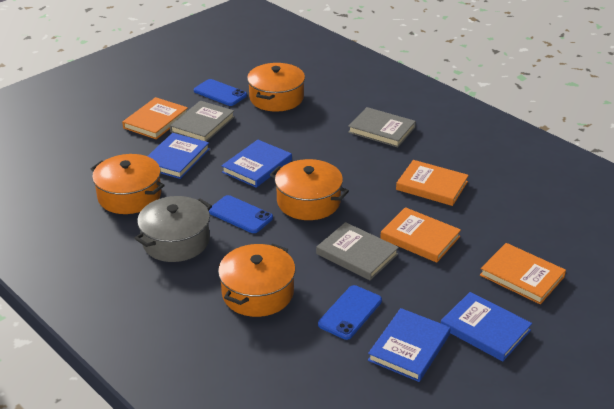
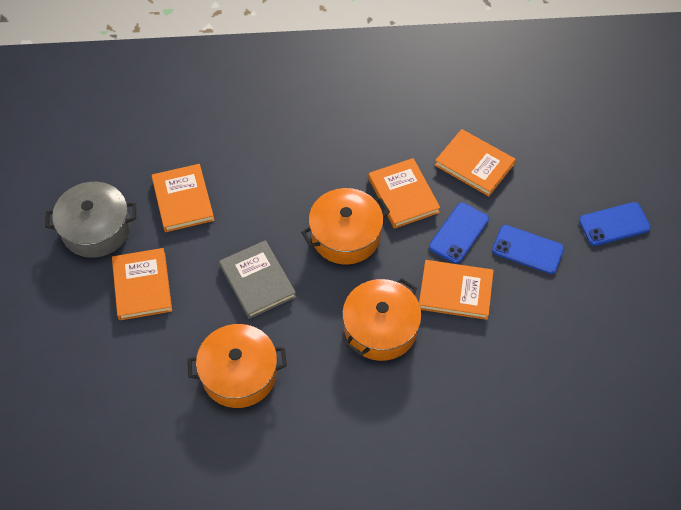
blue book: [148,133,210,179] [221,140,292,188] [368,308,451,382] [441,292,532,361] = 4 -> none = 0
grey book: [170,101,235,142] [316,222,399,280] [348,107,416,148] = 3 -> [219,240,296,319] = 1
orange book: [122,97,188,139] [380,207,461,263] [396,160,469,206] [480,243,566,304] = 4 -> [112,248,172,320] [151,164,214,232] [368,158,440,229] [419,260,494,320] [435,129,516,197] = 5
orange pot: [91,154,165,214] [218,243,296,317] [247,63,305,112] [270,159,349,220] = 4 -> [187,324,287,408] [301,188,390,265] [342,278,422,361] = 3

